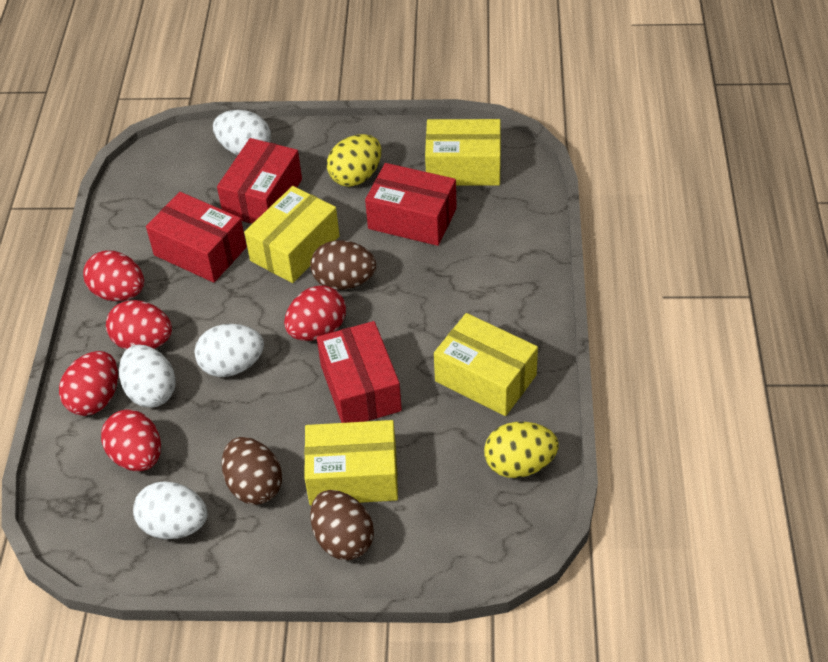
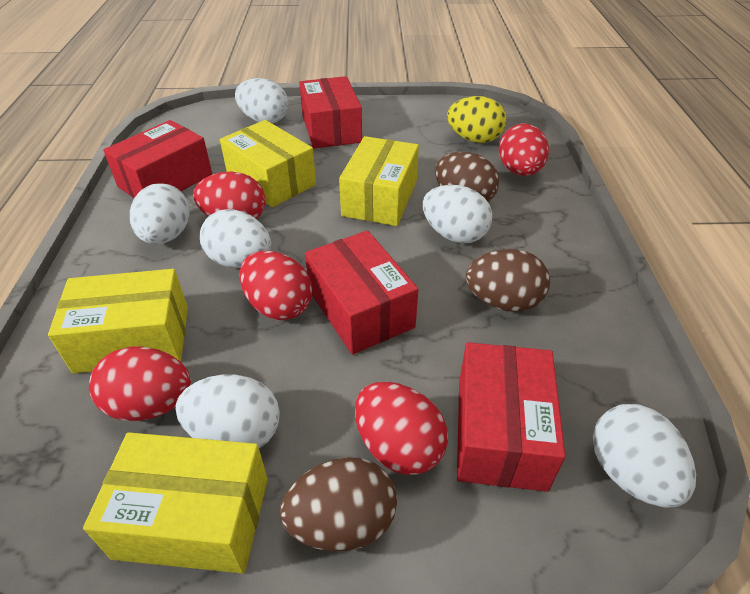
white egg: [119,345,176,408] [133,481,208,539] [194,324,264,377] [213,110,271,155] = 4 -> [130,183,190,244] [175,375,280,448] [200,209,271,268] [235,78,288,123] [423,185,492,243] [593,404,696,508] = 6
yellow egg: [327,134,381,187] [484,422,558,478] = 2 -> [447,96,506,143] = 1

